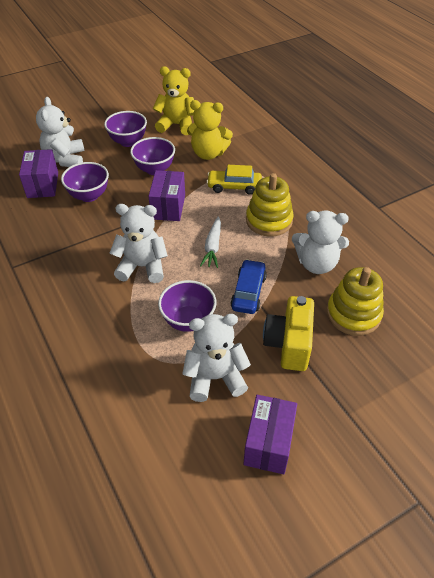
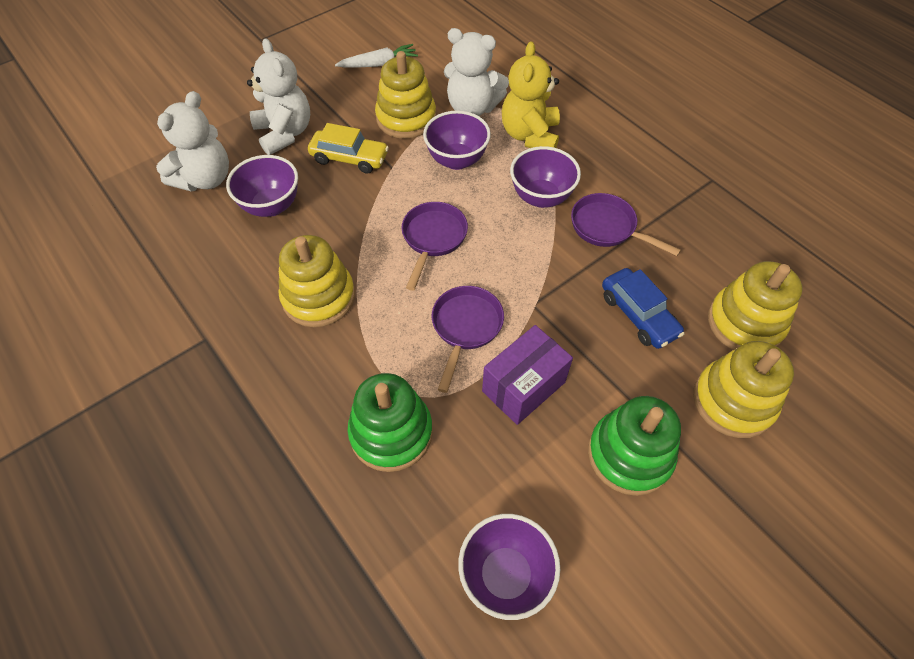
green stacking toy: none = 0 -> [348,373,433,472] [588,396,681,496] = 2
purple box: [19,149,58,198] [148,170,185,221] [243,395,297,474] = 3 -> [482,325,573,425] = 1
purple pan: none = 0 -> [401,202,468,290] [431,286,504,393] [571,193,681,256] = 3
white teddy bear: [36,97,85,167] [110,204,168,283] [182,314,251,402] [292,211,349,274] = 4 -> [156,91,229,192] [247,38,310,155] [444,28,509,116] = 3
yellow camera: [263,296,314,371] = 1 -> none = 0
yellow stacking toy: [246,173,294,236] [327,267,384,336] = 2 -> [279,235,355,327] [375,51,436,139] [693,341,794,438] [708,261,803,350] = 4
yellow teddy bear: [153,66,194,135] [187,100,233,160] = 2 -> [502,41,560,148] = 1

